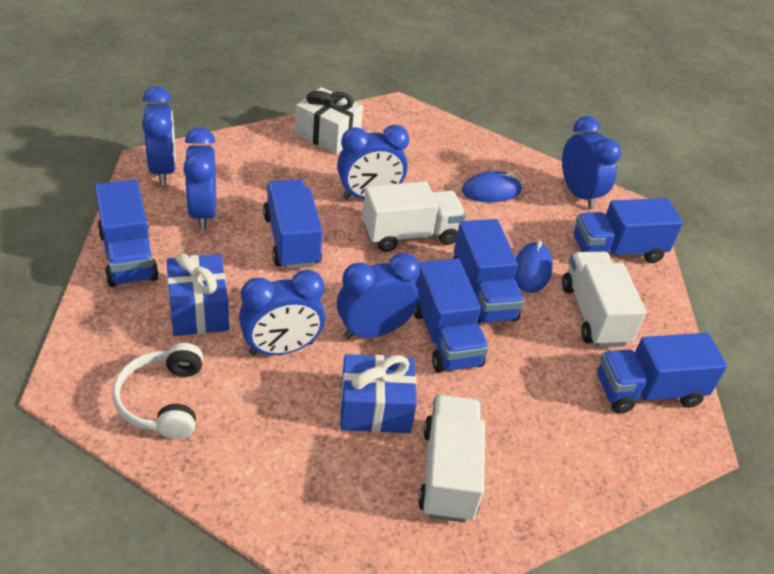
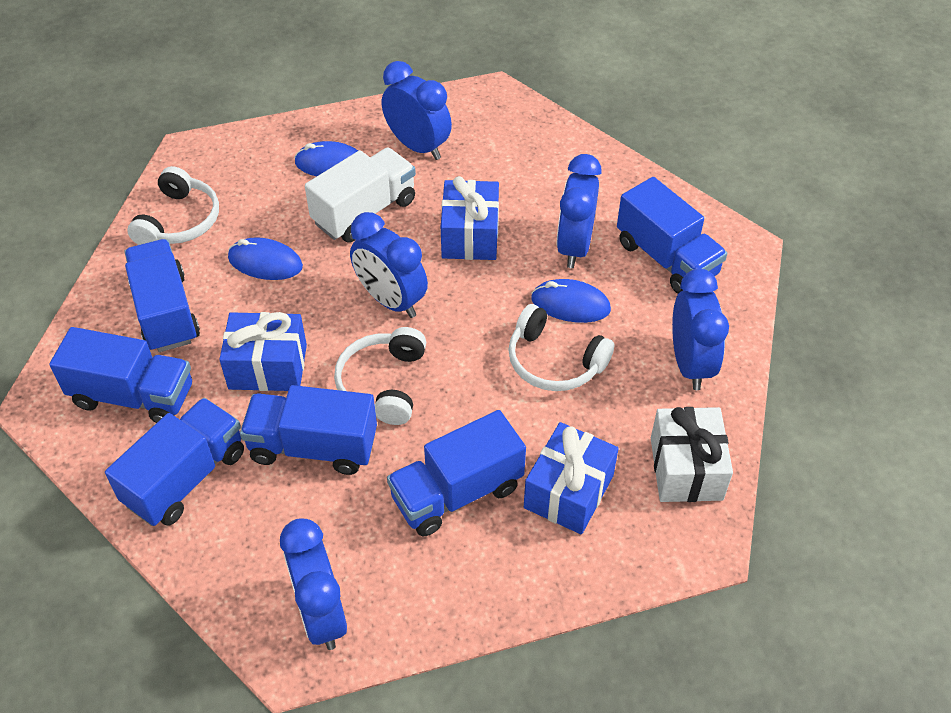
blue clock: [142,86,176,185] [183,127,216,230] [239,270,325,355] [337,125,409,199] [337,253,420,339] [562,116,621,209] = 6 -> [280,519,347,650] [350,212,428,318] [382,61,452,160] [557,154,602,268] [672,269,729,390] = 5
blue gift: [166,253,229,336] [340,354,417,433] = 2 -> [219,312,307,391] [441,176,499,260] [524,422,619,534] = 3
blue mouse: [462,171,522,202] [514,240,553,293] = 2 -> [228,237,303,280] [294,141,358,176] [531,279,611,323] = 3
white headphones: [113,343,203,439] = 1 -> [128,166,219,245] [334,327,426,425] [508,304,614,391] = 3
white truck: [362,181,466,252] [418,395,485,523] [562,251,646,347] = 3 -> [305,148,416,243] = 1

